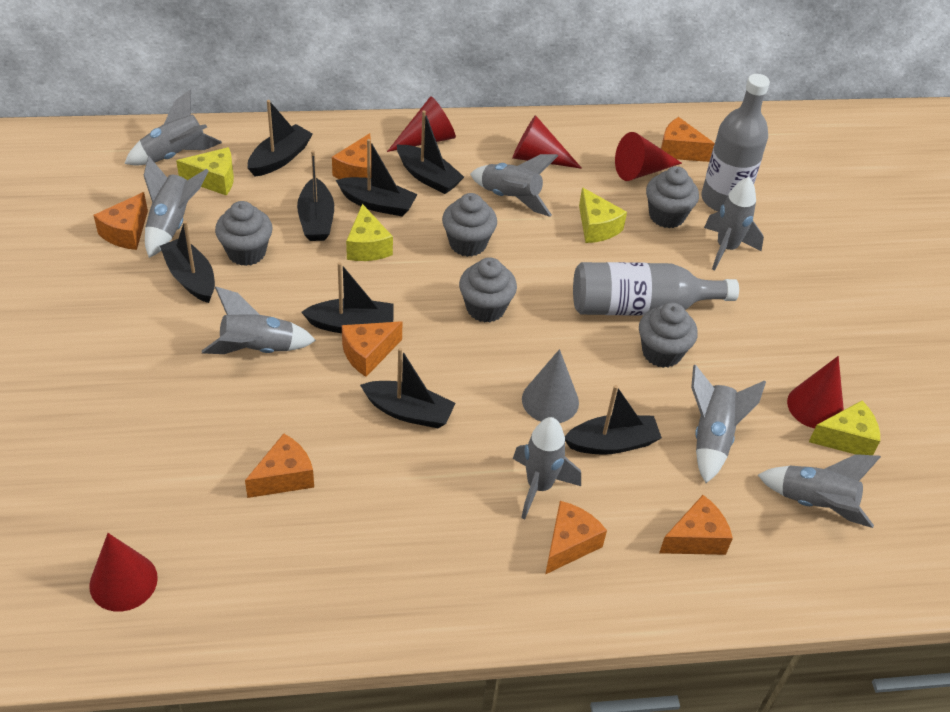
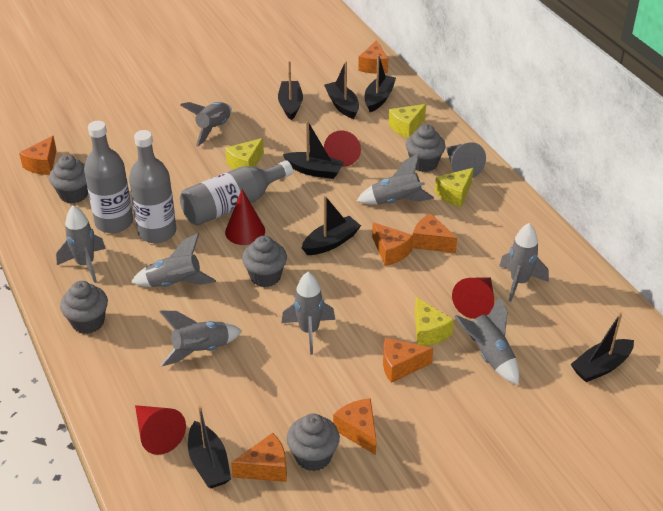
black boat: [160,221,215,303] [248,100,313,176] [297,150,334,241] [301,262,394,333] [336,139,418,217] [360,348,455,428] [397,110,464,194] [565,385,662,455] = 8 -> [188,406,231,488] [278,61,303,120] [283,121,344,179] [302,196,361,255] [324,61,359,119] [365,55,396,112] [571,312,634,382] = 7
grey bottle: [573,262,739,316] [701,74,770,212] = 2 -> [84,121,133,233] [129,130,176,243] [180,160,293,226] = 3
red cone: [89,533,158,612] [387,96,456,152] [513,115,582,169] [615,132,682,181] [787,356,844,428] = 5 -> [135,405,186,455] [225,189,265,245] [324,130,361,167] [452,277,494,319] = 4

